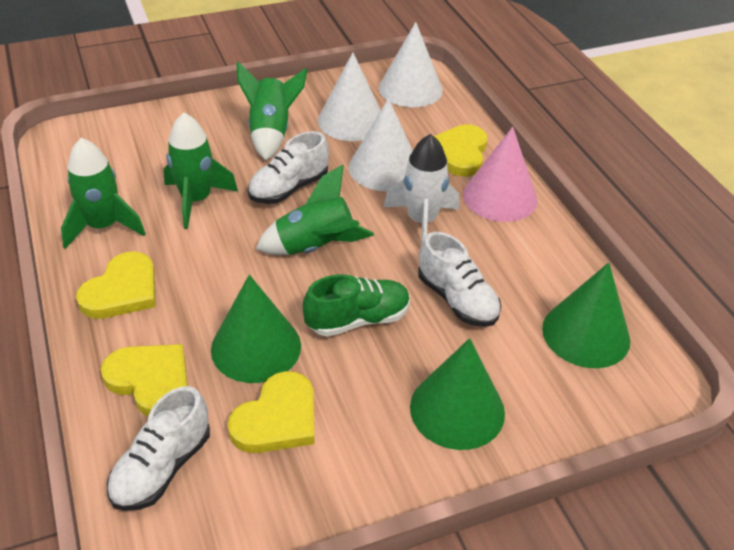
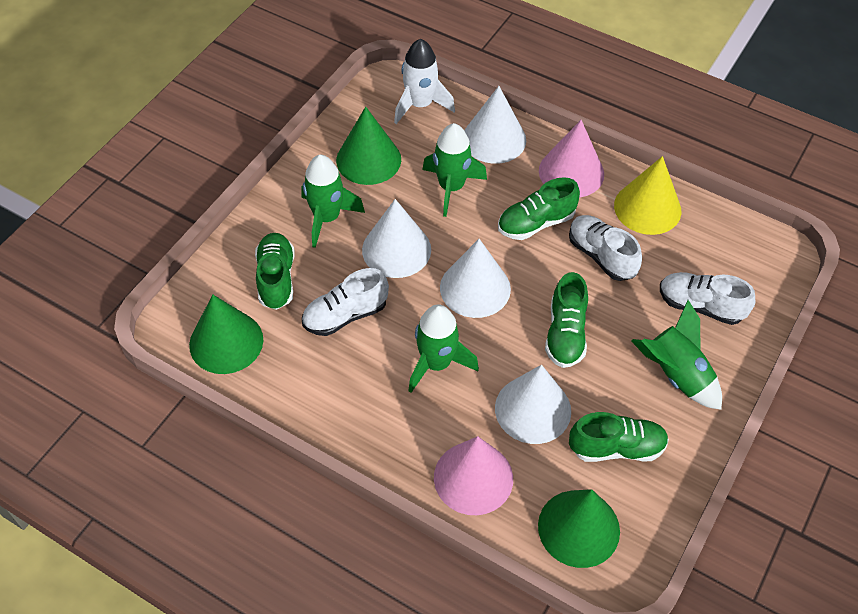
green shoe: [303,274,410,337] = 1 -> [255,233,295,310] [498,177,580,240] [545,272,588,368] [569,412,669,462] = 4
pink cone: [463,127,537,222] = 1 -> [434,436,513,515] [539,120,604,198] = 2
white cone: [318,52,381,141] [349,98,413,191] [379,22,443,107] = 3 -> [362,199,431,278] [440,239,511,318] [464,86,526,164] [495,365,571,444] = 4
yellow cone: none = 0 -> [614,156,681,235] = 1
yellow heart: [76,252,156,319] [101,344,188,416] [228,371,315,453] [434,124,488,177] = 4 -> none = 0

